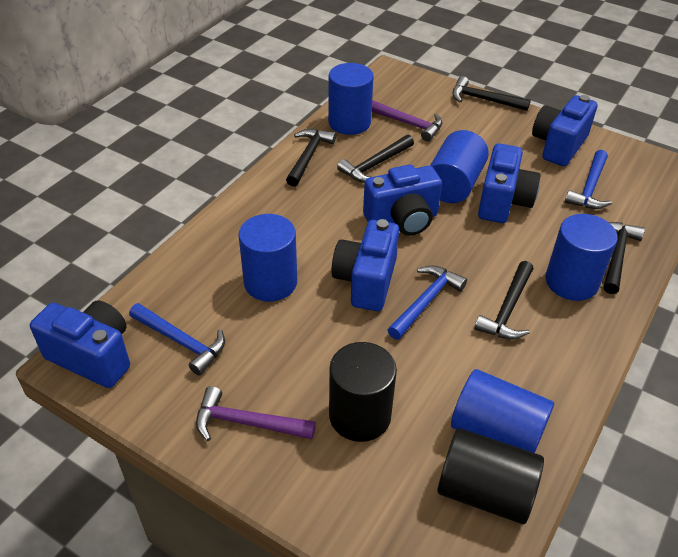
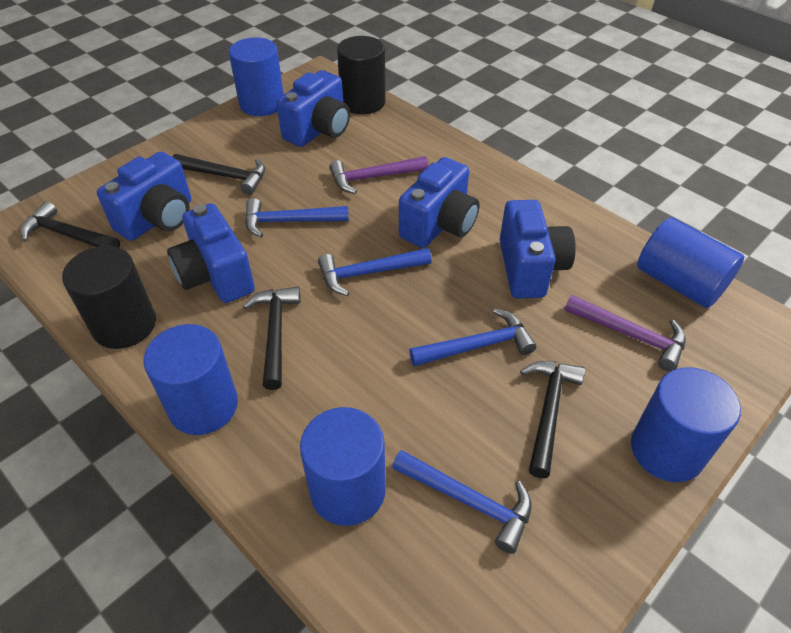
black hammer: [286,129,336,187] [337,135,414,183] [452,76,531,111] [474,261,533,339] [604,222,645,294] = 5 -> [20,201,120,248] [172,154,265,195] [243,287,301,390] [520,361,585,478] = 4
blue hammer: [129,303,225,375] [388,265,467,340] [565,150,612,209] = 3 -> [245,198,349,237] [318,248,432,296] [392,450,532,554] [409,309,536,366] = 4

